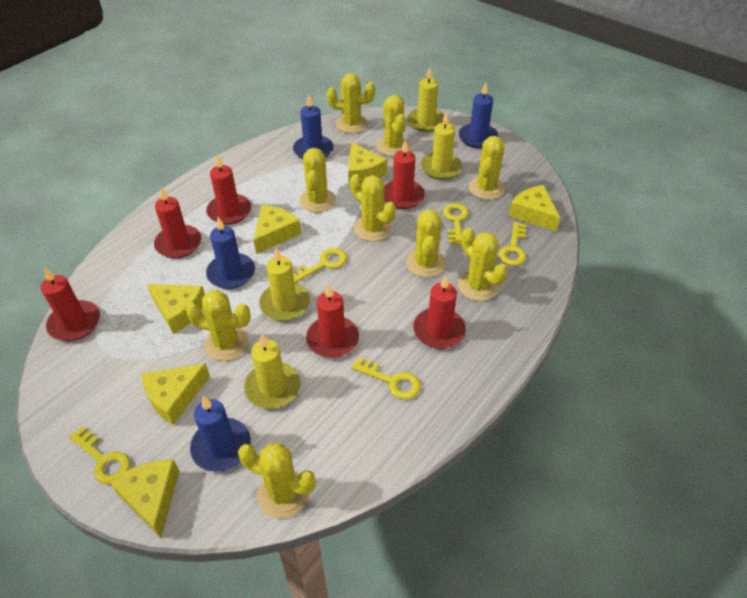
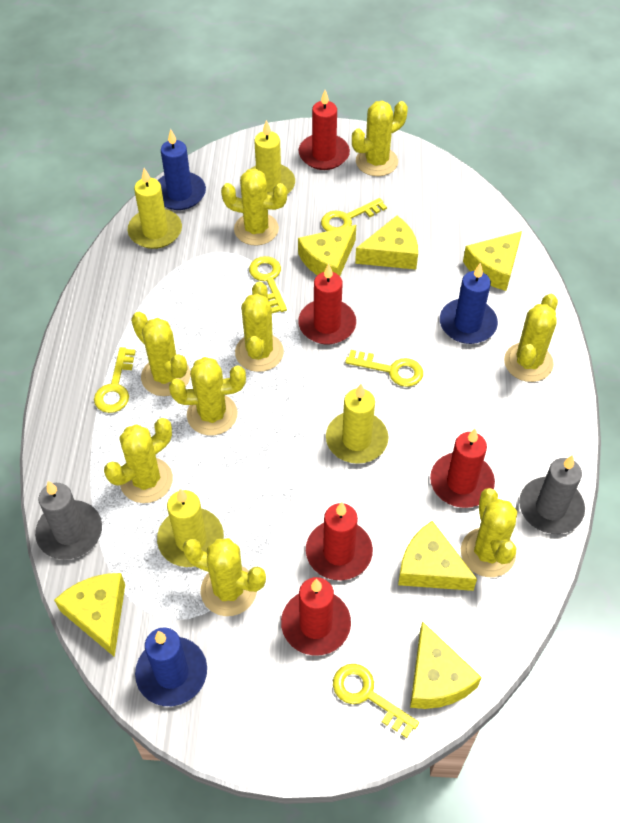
blue candle: [190,396,251,472] [206,217,255,289] [293,95,334,159] [459,83,498,148] = 4 -> [135,628,207,706] [158,129,206,210] [440,263,498,344] = 3
grey candle: none = 0 -> [35,481,102,560] [519,455,585,534] = 2
red candle: [41,267,100,341] [154,187,201,258] [206,155,251,225] [306,284,359,358] [384,140,425,209] [413,275,466,349] = 6 -> [281,577,351,656] [298,90,350,170] [298,263,356,344] [306,502,373,580] [430,429,495,508] = 5

